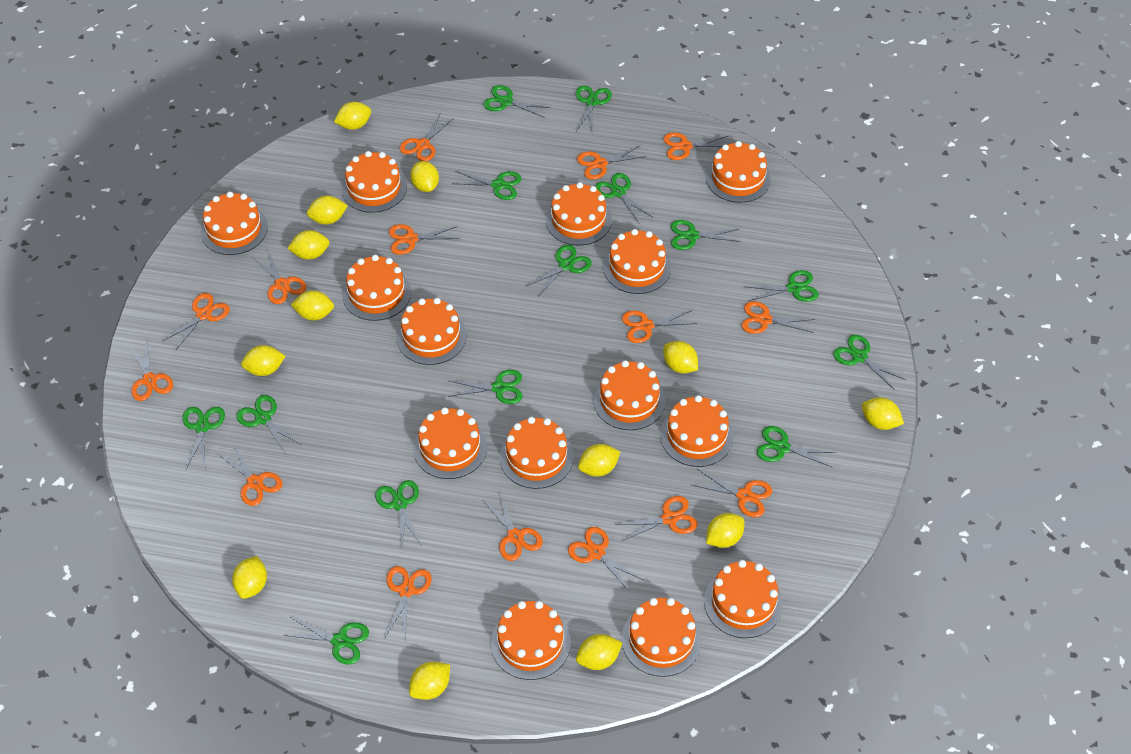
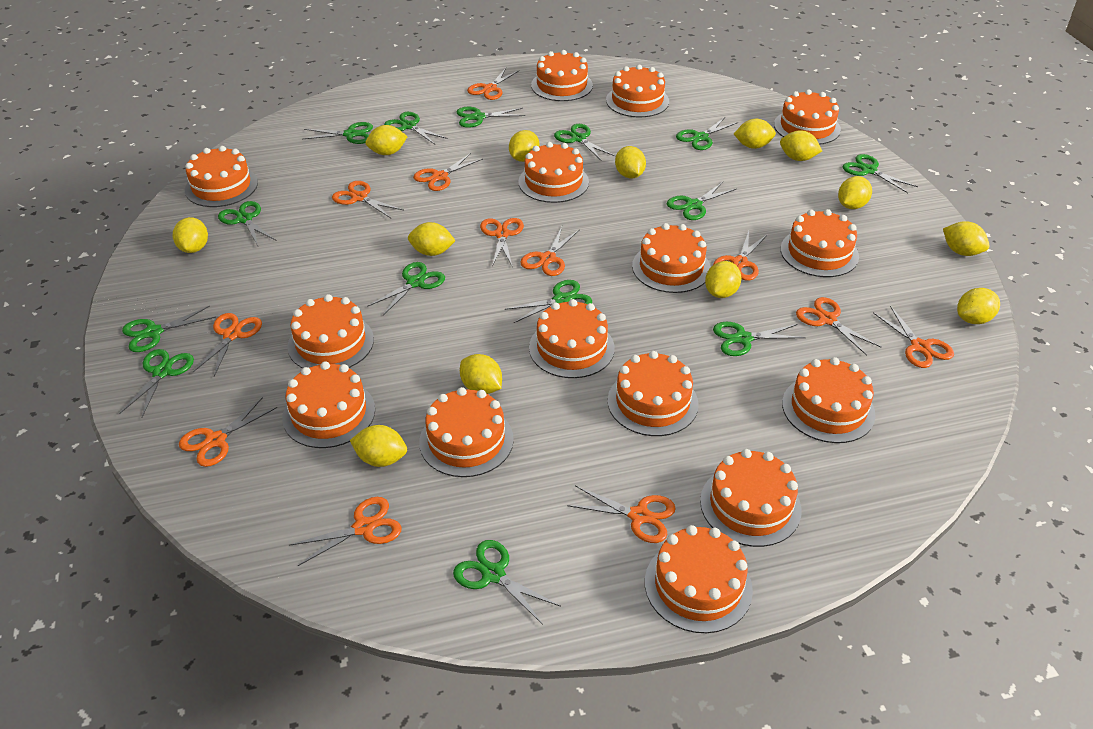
orange cake: [200,192,268,255] [341,151,407,213] [342,255,411,321] [396,298,466,365] [413,407,487,479] [491,601,571,680] [500,417,574,489] [546,182,612,245] [593,360,665,430] [603,229,671,294] [622,598,701,677] [660,395,734,467] [704,560,783,638] [706,141,771,203] = 14 -> [185,146,258,207] [282,362,375,448] [287,294,374,368] [419,387,514,477] [518,142,589,203] [529,299,615,378] [531,50,593,101] [606,65,669,117] [608,351,699,436] [632,223,711,293] [645,525,753,633] [700,449,802,547] [774,89,841,145] [780,209,859,277] [782,357,876,443] = 15
orange scissors: [130,341,173,401] [163,293,230,350] [217,443,282,506] [253,249,306,304] [385,566,432,637] [389,224,460,255] [400,114,454,161] [483,492,543,561] [568,527,643,592] [577,146,646,179] [615,496,697,541] [622,310,697,343] [663,132,728,160] [691,470,772,517] [742,301,815,334] = 15 -> [179,397,277,467] [193,313,262,376] [289,497,402,566] [332,181,403,218] [413,153,483,191] [467,68,520,100] [480,218,524,267] [520,226,580,276] [567,485,676,543] [713,231,768,281] [796,297,881,355] [873,306,954,368] = 12

